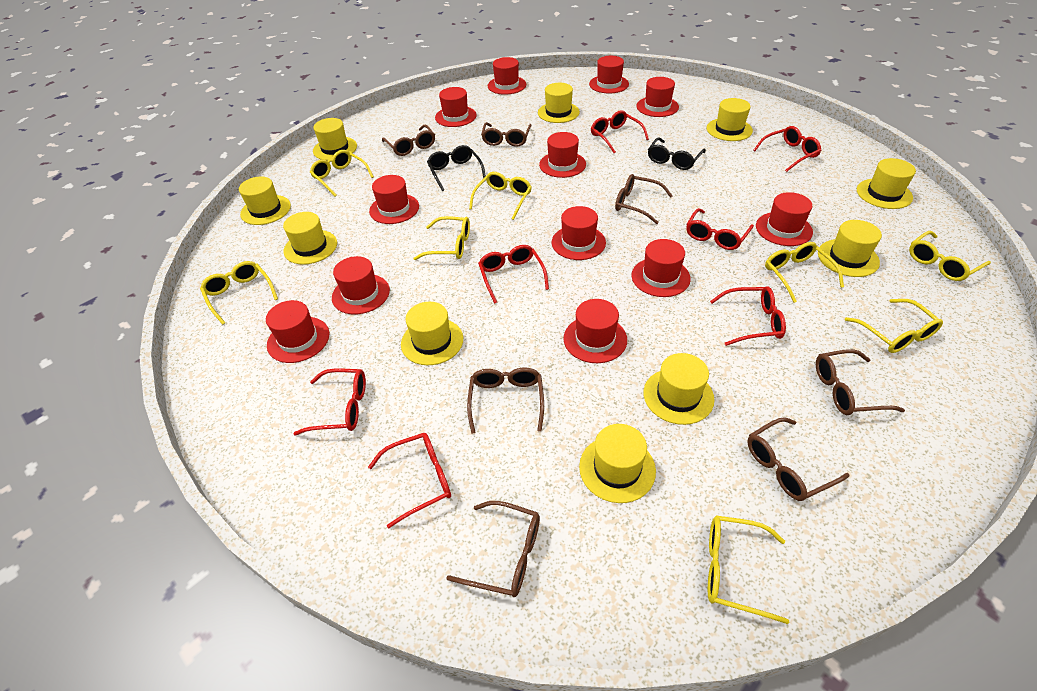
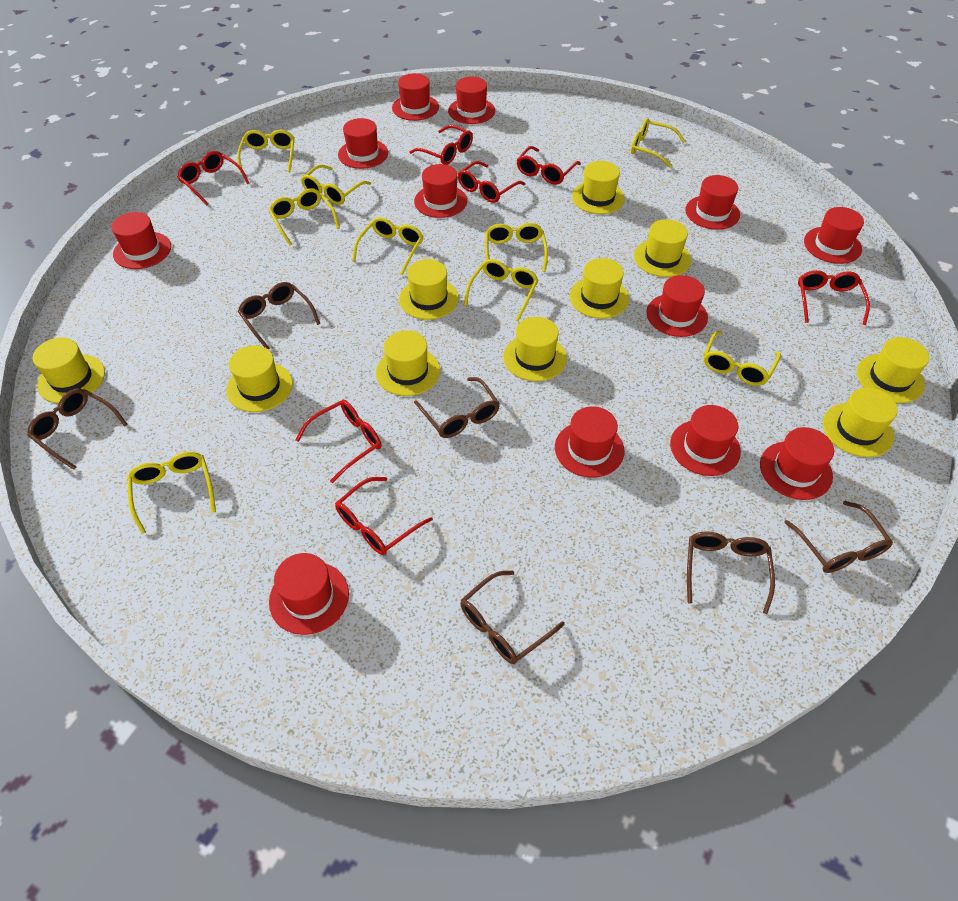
black glasses: [427,145,486,191] [648,137,706,170] = 2 -> none = 0
brown glasses: [382,125,435,156] [446,501,540,597] [467,367,544,434] [481,122,531,147] [615,174,673,224] [748,417,850,501] [816,349,905,415] = 7 -> [27,388,128,470] [238,282,320,350] [414,377,500,438] [460,571,565,664] [687,532,775,614] [784,501,893,573] = 6
yellow glasses: [200,261,278,325] [310,150,374,197] [413,216,470,260] [469,172,532,220] [708,515,790,624] [765,242,844,303] [845,299,943,353] [909,231,991,281] = 8 -> [127,452,216,534] [237,130,294,173] [269,188,340,246] [301,164,371,205] [352,217,424,275] [464,259,538,322] [485,223,548,272] [631,118,686,168] [704,331,781,386] = 9

